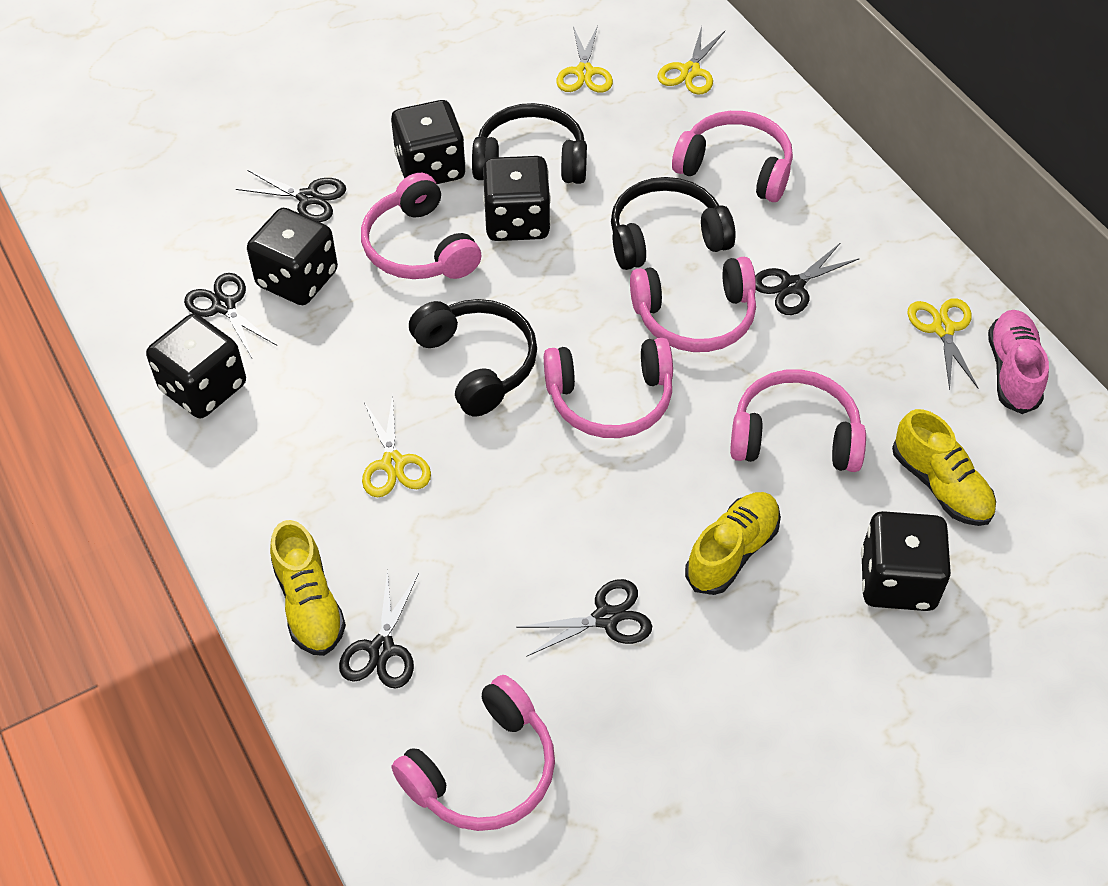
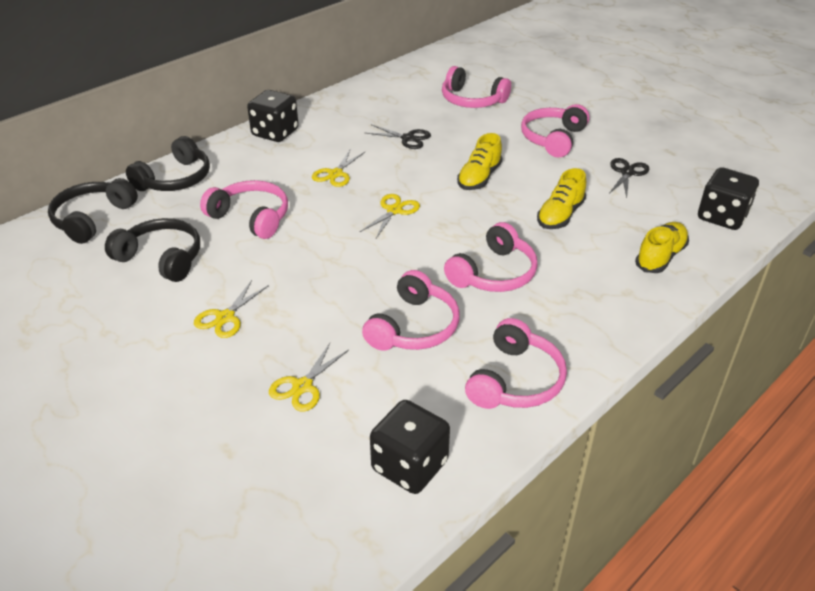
black dice: [146,314,246,418] [247,208,338,305] [391,100,466,184] [483,156,551,241] [861,511,951,611] = 5 -> [247,90,299,142] [370,400,450,494] [698,167,759,230] = 3
black scissors: [184,273,277,358] [236,170,346,222] [339,569,419,688] [516,579,652,657] [755,242,860,315] = 5 -> [366,124,431,149] [609,158,649,198] = 2
pink shoe: [988,310,1049,414] = 1 -> none = 0

